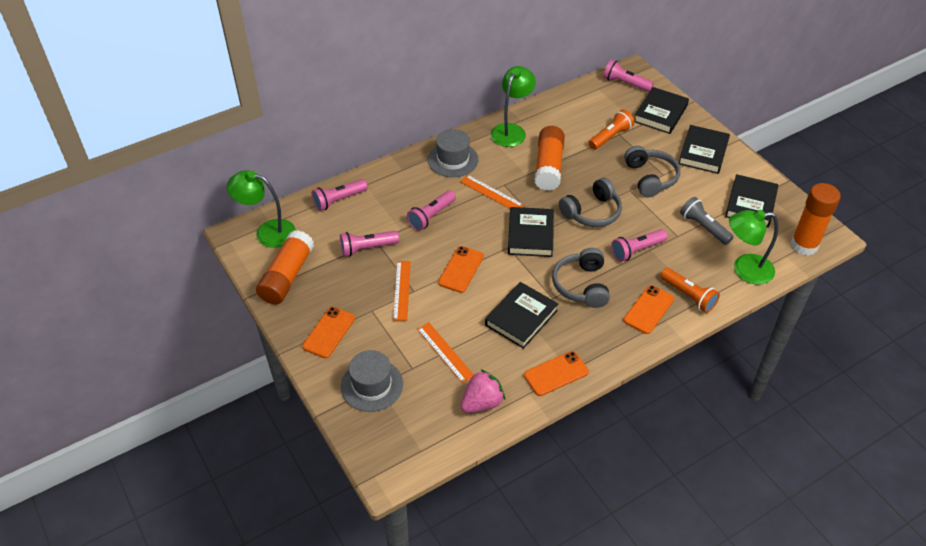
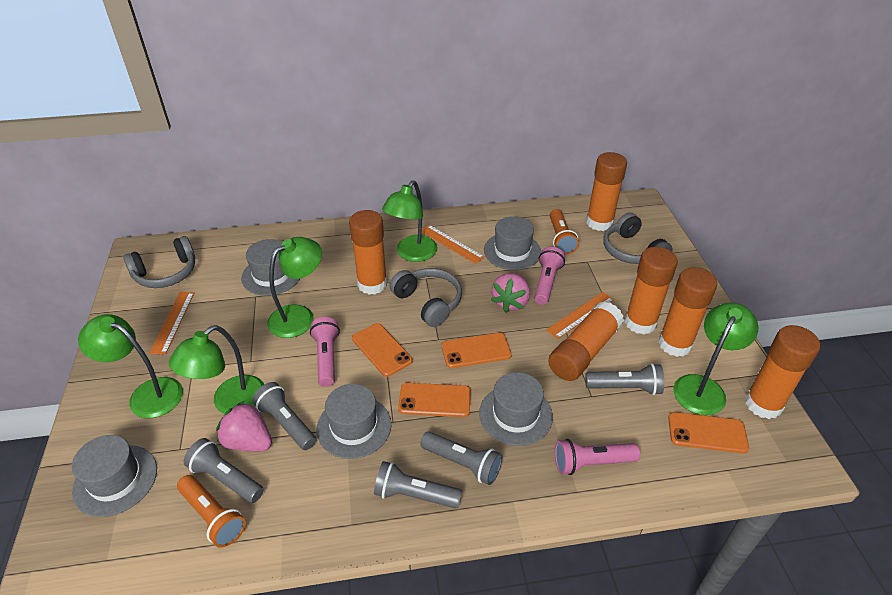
black book: [485,282,558,349] [508,207,554,257] [634,87,689,134] [679,125,730,174] [725,174,778,228] = 5 -> none = 0
green lamp: [227,170,296,248] [491,66,536,147] [729,210,778,285] = 3 -> [78,314,183,418] [169,325,264,414] [267,237,322,338] [382,180,437,262] [673,303,758,415] = 5
grey flashlight: [680,197,733,245] = 1 -> [184,438,264,503] [252,382,316,450] [374,461,462,509] [420,431,502,485] [585,363,664,395] = 5
grey hat: [341,350,403,412] [428,129,478,177] = 2 -> [72,435,157,517] [241,239,301,296] [316,384,391,459] [479,372,553,446] [484,216,541,270] = 5
orange glue stick: [256,230,314,304] [535,126,565,191] [790,183,841,256] = 3 -> [349,210,387,294] [548,301,624,381] [586,152,627,231] [625,247,678,335] [658,267,717,357] [745,325,820,419] = 6
pink flashlight: [312,179,368,211] [340,231,399,257] [407,190,456,231] [603,60,654,92] [611,229,668,262] = 5 -> [310,317,340,387] [534,247,565,305] [555,439,640,475] = 3
pink strawberry: [460,369,505,413] = 1 -> [216,401,272,452] [491,273,530,313] = 2

